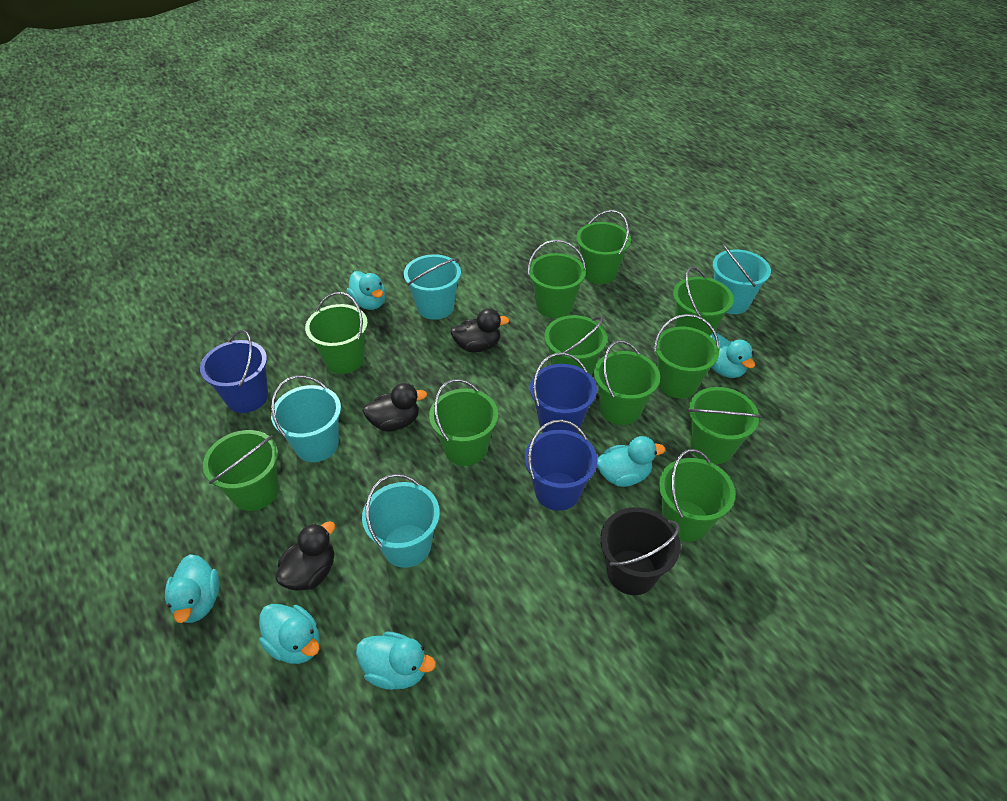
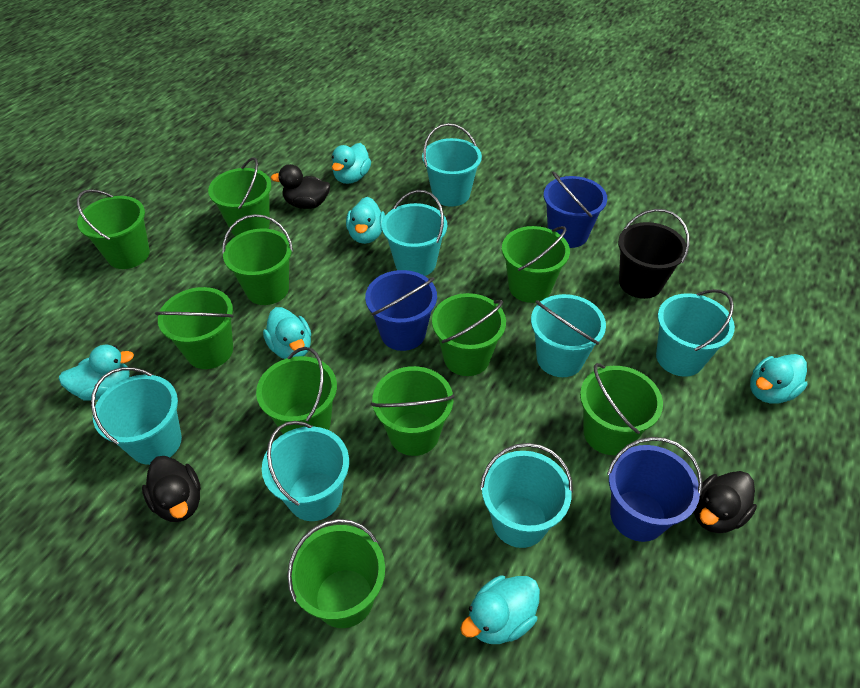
green bucket: [203,430,279,511] [305,292,368,374] [429,379,498,466] [528,240,586,318] [544,315,607,376] [576,210,631,284] [594,340,660,425] [654,314,719,398] [659,449,735,541] [673,267,734,336] [687,387,761,464] = 11 -> [77,189,150,269] [155,287,234,369] [208,157,272,236] [222,214,293,305] [256,347,337,434] [287,519,385,628] [371,366,455,456] [432,293,506,376] [502,226,570,303] [580,363,663,455] = 10
turquoise bucket: [271,375,341,462] [362,474,440,568] [404,254,461,320] [713,244,771,314] = 4 -> [91,367,182,465] [262,421,349,521] [382,190,447,276] [422,123,482,207] [480,443,573,548] [531,294,606,377] [656,289,735,377] = 7

